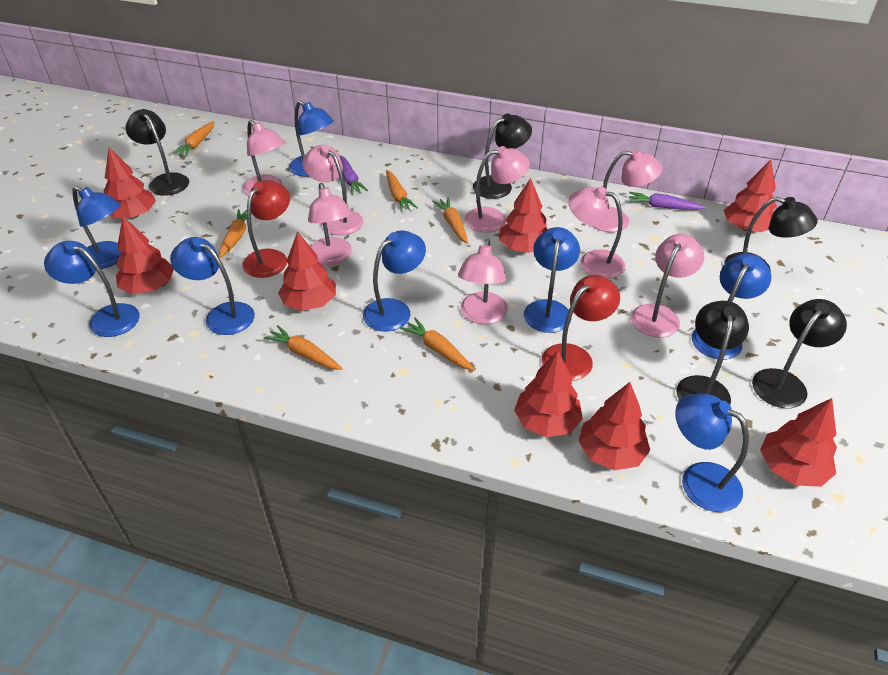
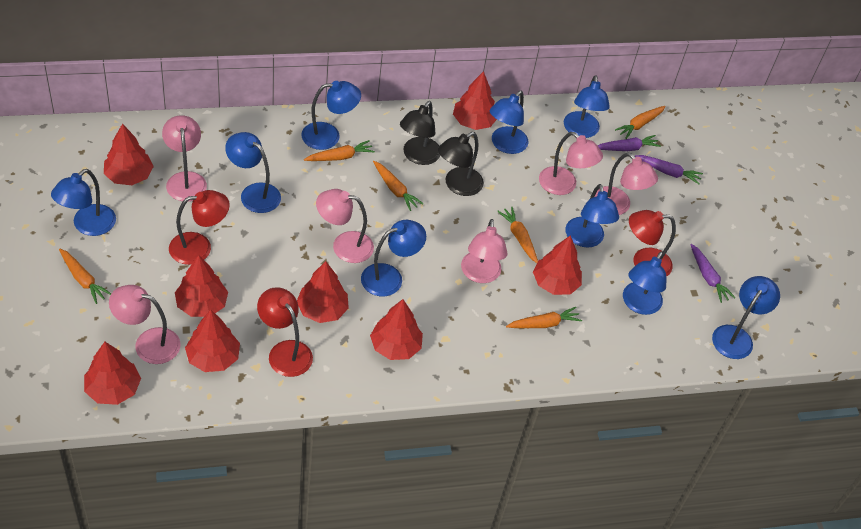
black lamp: [125,109,189,196] [473,114,532,199] [676,301,749,404] [725,197,818,271] [752,299,847,409] = 5 -> [400,101,441,165] [438,132,484,196] = 2
blue lamp: [44,241,139,337] [72,186,121,269] [170,237,255,335] [289,100,334,177] [363,231,426,332] [524,227,580,333] [675,394,749,512] [692,254,772,359] = 8 -> [51,169,116,236] [225,132,281,213] [301,81,361,150] [361,220,426,296] [489,91,529,154] [564,75,610,138] [565,184,619,247] [623,251,667,315] [712,276,780,359] = 9
pink lamp: [243,120,285,195] [302,145,363,235] [308,183,352,265] [458,238,508,324] [464,146,530,233] [568,186,625,279] [593,149,663,232] [631,234,704,337] = 8 -> [109,285,180,364] [162,115,207,202] [316,189,374,263] [461,219,508,283] [539,132,603,195] [595,153,658,215] = 6
purple carrot: [339,155,368,195] [628,192,706,210] = 2 -> [598,135,661,151] [635,155,703,184] [690,244,736,303] = 3
red lamp: [242,180,290,278] [542,275,620,381] = 2 -> [169,190,230,265] [257,287,313,377] [629,210,676,277] = 3

